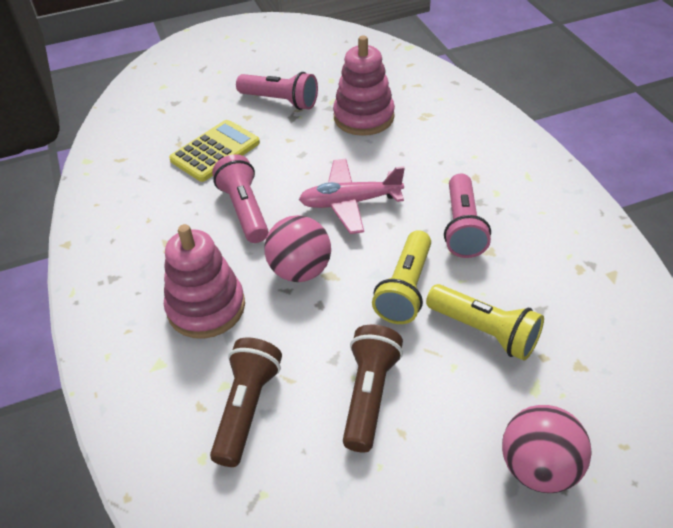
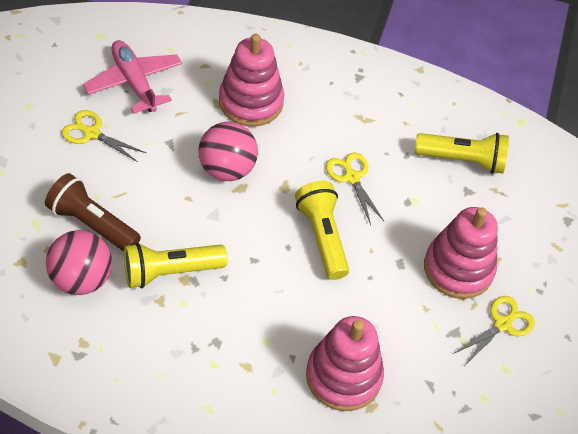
brown flashlight: [210,337,282,467] [343,325,403,453] = 2 -> [45,173,141,252] = 1
pink flashlight: [212,154,268,243] [236,72,318,110] [444,174,491,258] = 3 -> none = 0
pink stacking toy: [164,224,245,339] [333,36,395,136] = 2 -> [219,34,284,127] [306,316,384,411] [424,207,498,299] = 3
yellow calculator: [169,120,260,182] = 1 -> none = 0
yellow flashlight: [372,230,431,324] [426,284,544,361] = 2 -> [124,243,228,288] [295,181,349,280] [415,133,509,174] = 3
yellow scissors: none = 0 -> [61,110,146,162] [326,152,384,225] [453,296,535,365] = 3

